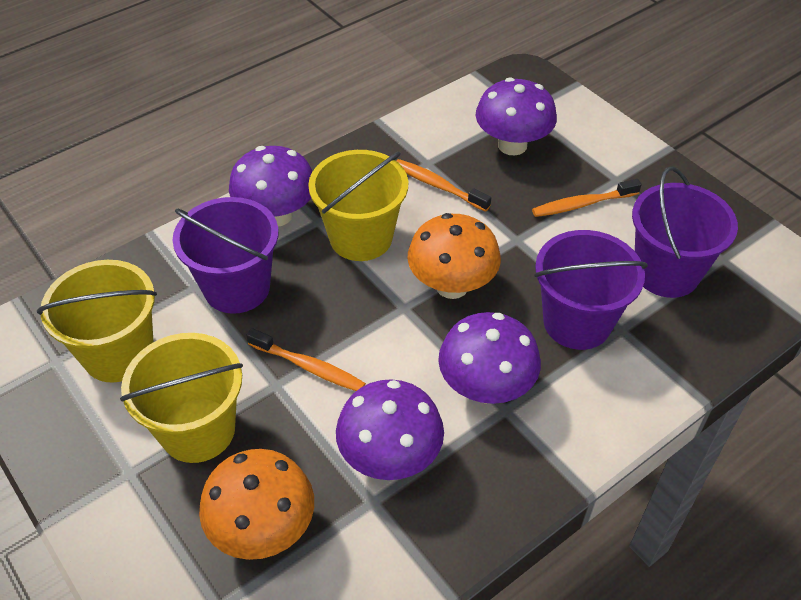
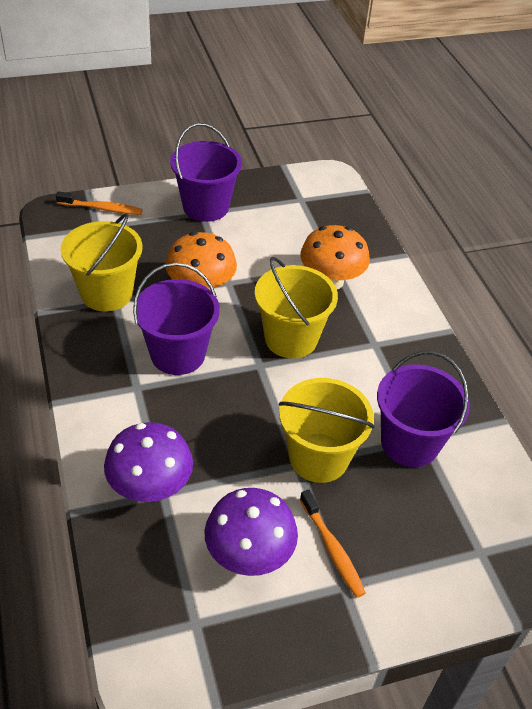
orange toothbrush: [246,328,366,391] [396,159,491,212] [532,179,642,217] = 3 -> [56,191,143,215] [300,490,366,598] = 2
purple mushroom: [229,146,312,226] [336,379,444,480] [438,312,541,404] [476,77,557,155] = 4 -> [104,422,193,502] [205,488,298,576] = 2

